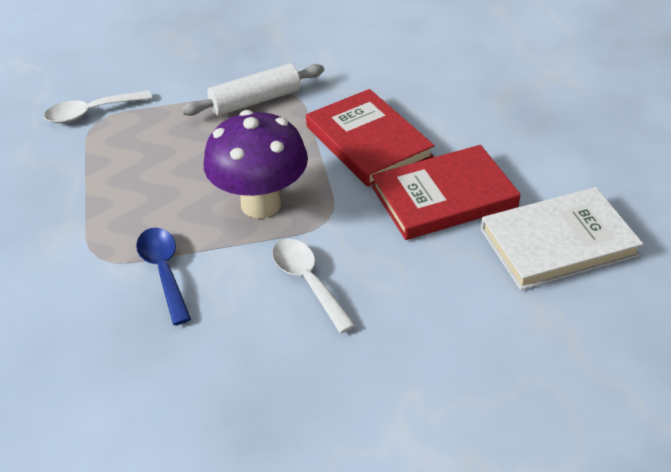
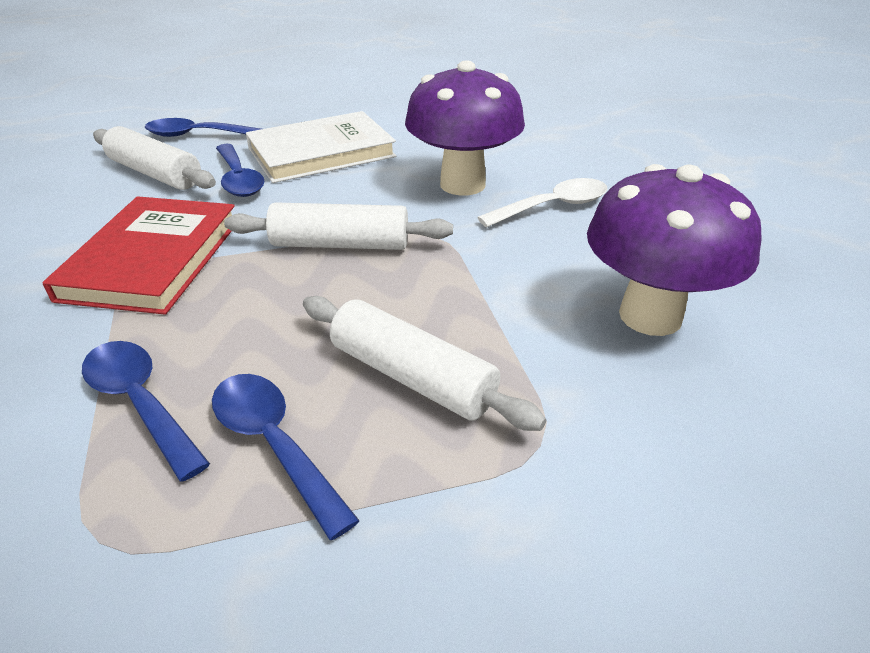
blue spoon: [136,228,191,325] = 1 -> [82,341,210,482] [145,118,261,137] [212,374,360,540] [216,144,265,197] = 4
purple mushroom: [204,110,308,218] = 1 -> [405,60,525,195] [587,164,762,336] = 2
red book: [306,89,435,187] [372,145,521,240] = 2 -> [42,196,235,315] = 1
white rolling pin: [181,63,324,116] = 1 -> [93,126,216,190] [224,202,453,250] [303,296,546,431] = 3
white spoon: [44,90,152,123] [272,239,355,333] = 2 -> [477,178,608,227] = 1

